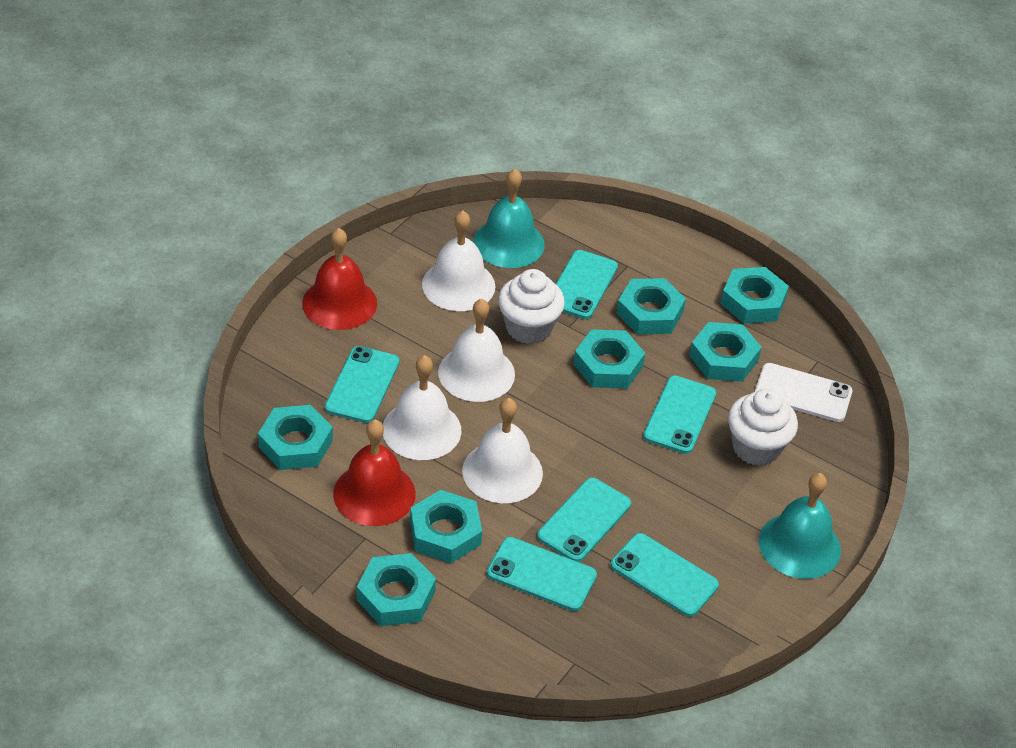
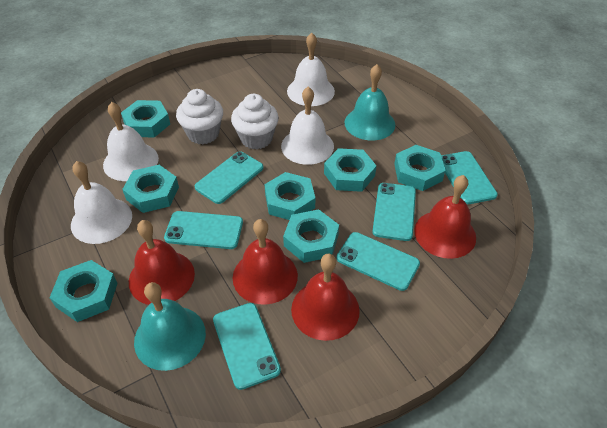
red bell: [302,228,377,330] [333,420,415,526] = 2 -> [129,220,195,305] [233,219,298,305] [291,253,360,341] [414,175,476,259] = 4
white phone: [755,363,852,422] = 1 -> none = 0

